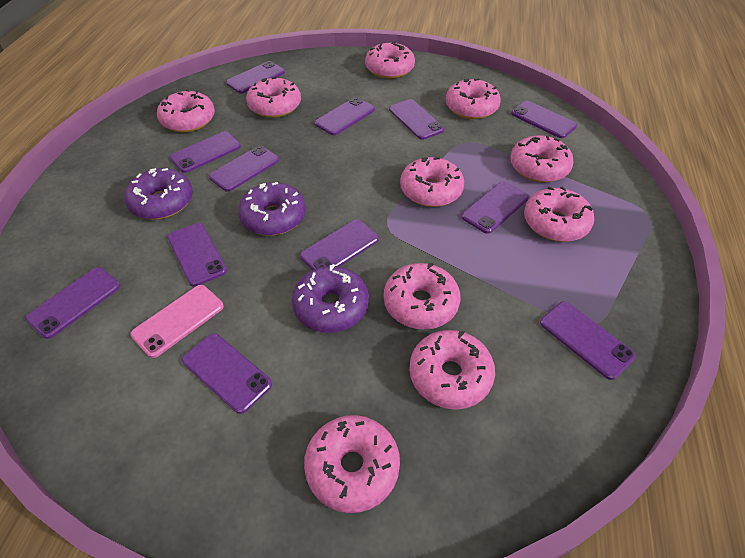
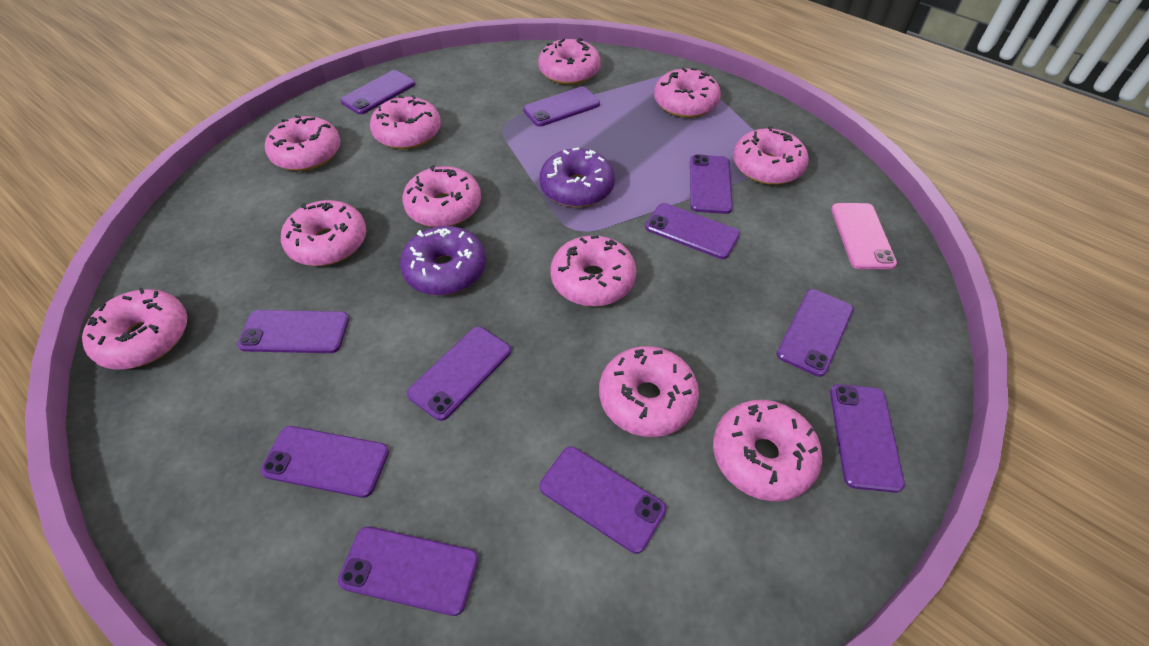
pink donut: [157,89,215,133] [246,77,301,118] [304,415,400,513] [365,41,415,79] [384,263,460,330] [400,157,464,207] [409,330,495,410] [446,78,501,119] [510,135,574,183] [524,187,594,242] = 10 -> [82,287,187,370] [265,115,341,171] [281,200,366,266] [370,95,441,149] [402,165,481,227] [538,38,601,85] [550,235,636,307] [599,346,699,437] [654,68,721,118] [713,400,822,502] [733,126,809,185] = 11
purple donut: [124,168,193,220] [238,182,306,236] [292,264,369,333] = 3 -> [400,226,486,296] [540,147,615,207] = 2
purple phone: [26,267,120,339] [167,223,227,287] [170,131,241,173] [182,333,272,414] [209,145,279,192] [226,61,285,93] [300,219,379,270] [315,97,375,135] [389,99,444,140] [462,181,529,234] [511,101,577,138] [540,301,636,380] = 12 -> [237,310,349,353] [261,426,389,498] [338,526,479,616] [340,70,415,114] [407,327,511,421] [523,87,600,127] [540,447,666,554] [645,203,740,259] [690,154,733,214] [777,289,853,377] [830,384,905,493] = 11

